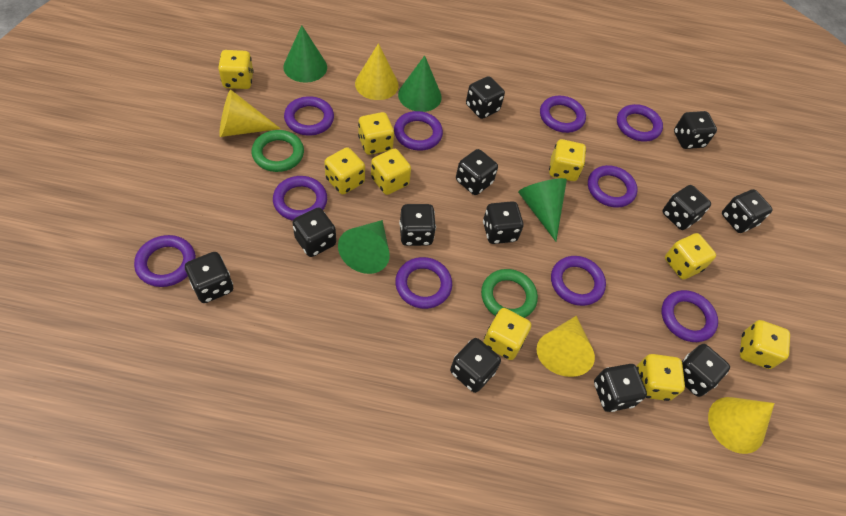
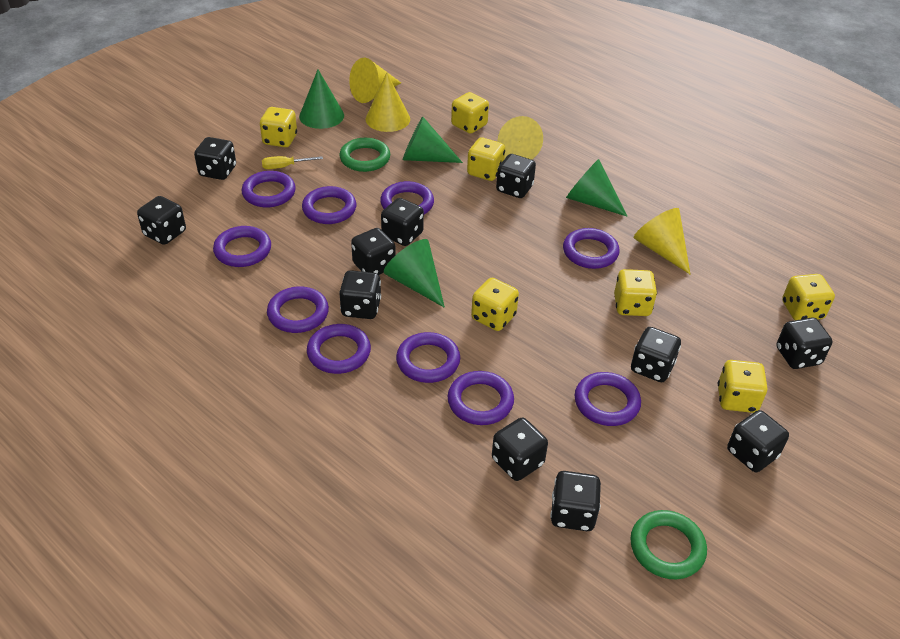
black dice: [185,252,233,303] [293,208,336,257] [399,204,436,246] [450,338,501,393] [456,149,498,195] [466,76,505,119] [483,201,524,244] [594,364,647,412] [662,185,711,230] [674,111,717,149] [682,344,730,397] [722,189,773,233] = 12 -> [137,196,186,245] [194,137,236,180] [339,270,381,319] [351,228,396,275] [381,198,424,246] [492,418,548,481] [496,154,536,198] [550,471,601,531] [631,327,681,382] [727,410,789,472] [776,318,832,369] = 11
yellow dice: [218,50,254,89] [324,147,365,194] [358,112,394,155] [371,149,411,195] [483,308,531,360] [549,139,586,181] [637,354,685,401] [665,233,716,280] [740,320,790,369] = 9 -> [260,107,297,147] [451,92,489,134] [467,137,505,181] [471,278,519,331] [614,269,657,316] [718,360,767,413] [782,274,835,320] = 7
yellow screwdriver: none = 0 -> [262,156,323,169] = 1

